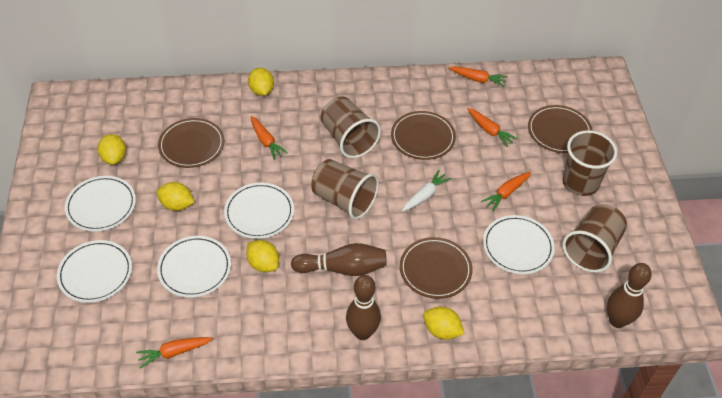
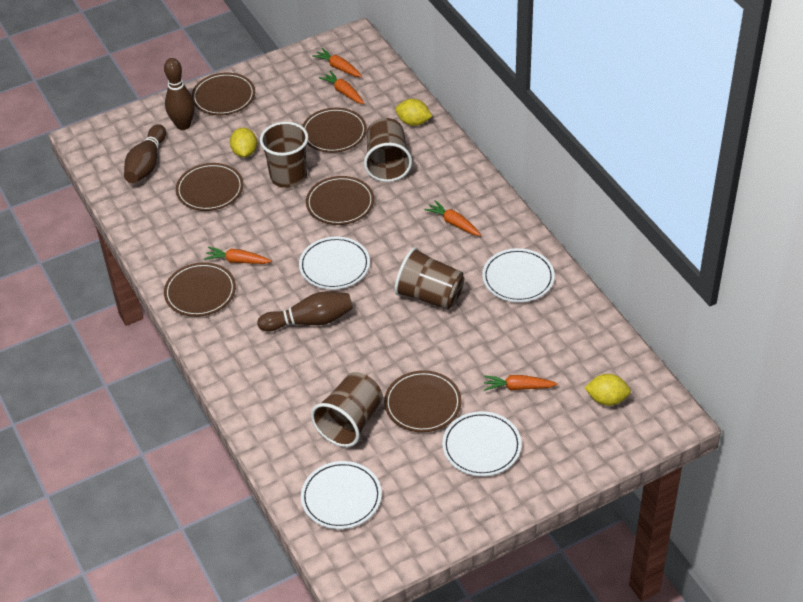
brown plate: [158,118,224,168] [391,111,456,160] [400,237,472,299] [528,105,593,153] = 4 -> [164,262,236,317] [176,163,244,211] [191,73,255,115] [302,108,367,153] [306,176,374,225] [384,370,462,432] = 6
white carrot: [402,170,452,212] = 1 -> none = 0
white plate: [57,240,132,303] [65,176,136,232] [157,236,231,298] [224,183,294,239] [483,215,555,274] = 5 -> [299,237,370,289] [301,461,382,529] [442,411,522,476] [482,248,555,302] = 4
yellow lemon: [98,134,126,165] [157,182,194,211] [246,240,279,272] [248,68,274,96] [423,307,465,340] = 5 -> [230,128,257,157] [395,99,432,126] [584,374,631,406] = 3

